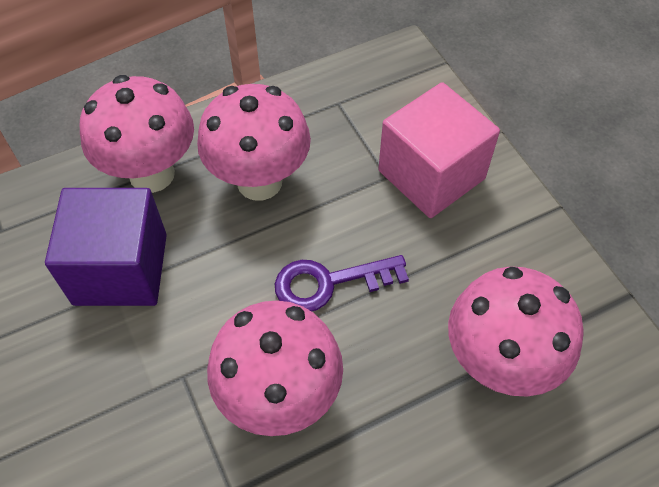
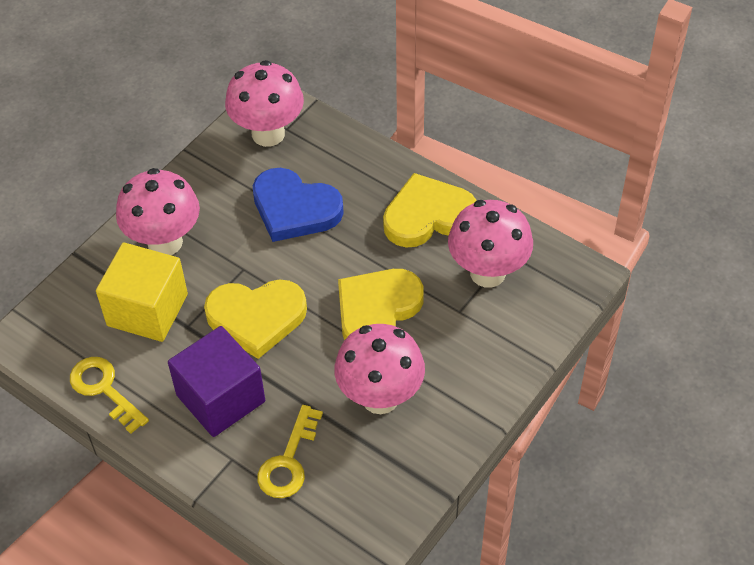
blue heart: none = 0 -> [253,168,344,242] = 1
pink cube: [378,82,500,218] = 1 -> none = 0
purple key: [275,255,409,312] = 1 -> none = 0
yellow cube: none = 0 -> [96,243,188,342] = 1
yellow heart: none = 0 -> [204,280,307,359] [338,269,424,340] [383,173,477,248] = 3
yellow key: none = 0 -> [70,357,149,434] [257,405,323,498] = 2

